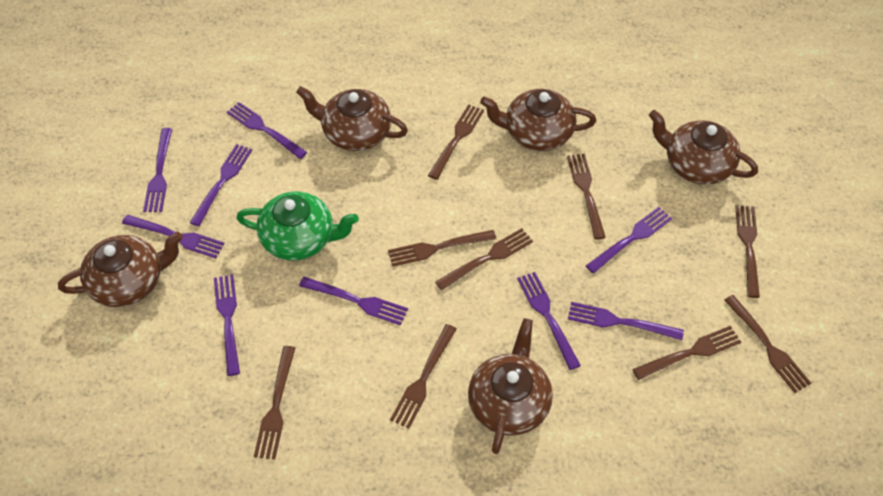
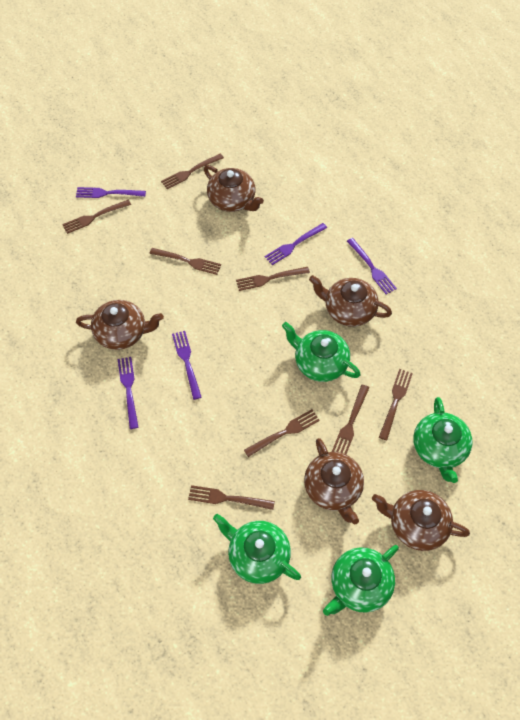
brown fork: [254,346,295,460] [388,230,496,267] [390,324,457,429] [428,104,484,180] [435,228,533,290] [567,153,606,239] [632,326,741,380] [724,295,811,393] [735,205,760,298] = 9 -> [62,199,131,234] [149,248,221,275] [161,154,224,189] [188,485,275,510] [236,267,310,291] [244,409,320,457] [332,385,369,455] [379,369,413,440] = 8
green teapot: [237,192,359,261] = 1 -> [213,514,301,584] [282,322,361,382] [323,545,399,616] [413,397,473,483] = 4
purple fork: [122,215,225,258] [143,128,172,212] [190,144,252,226] [214,274,240,376] [227,102,307,159] [299,277,408,325] [517,272,581,370] [568,302,684,340] [586,207,672,274] = 9 -> [76,187,146,198] [118,357,138,429] [172,331,202,400] [265,223,327,265] [347,238,397,295] = 5

